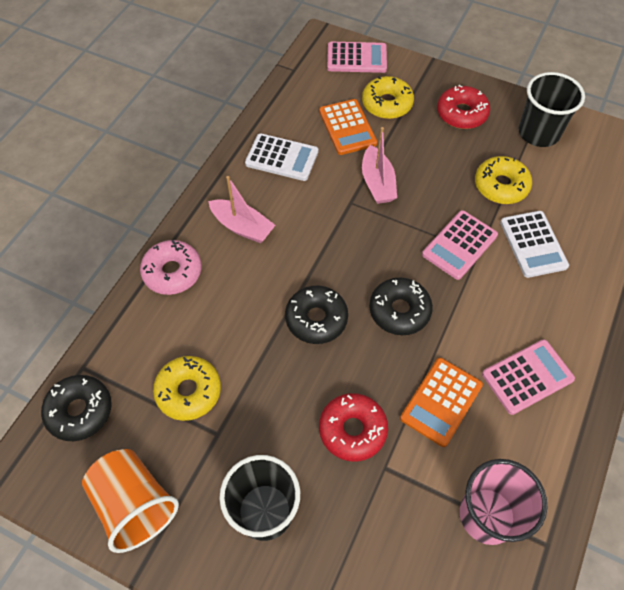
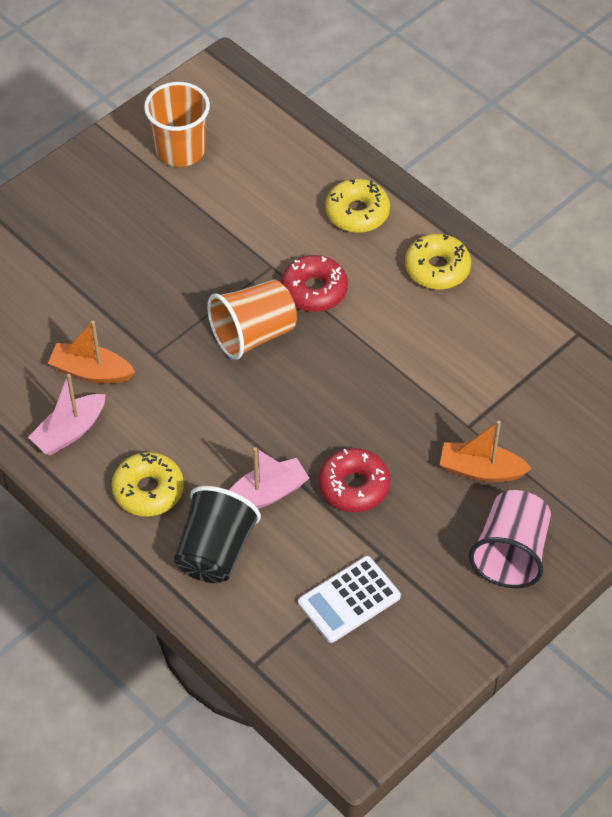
black cup: [219,455,300,541] [519,72,585,147] = 2 -> [174,486,261,583] = 1
black donut: [41,375,111,441] [285,286,348,344] [369,278,433,335] = 3 -> none = 0
orange boat: none = 0 -> [48,321,135,384] [440,421,532,482] = 2
orange calculator: [319,99,377,155] [400,358,483,447] = 2 -> none = 0
orange cup: [82,449,179,553] = 1 -> [144,82,210,167] [207,279,297,360] = 2
pink calculator: [327,42,387,73] [422,210,498,280] [482,339,575,415] = 3 -> none = 0
pink donut: [140,240,202,295] = 1 -> none = 0
white calculator: [245,133,318,181] [500,211,569,278] = 2 -> [298,556,401,643] = 1

